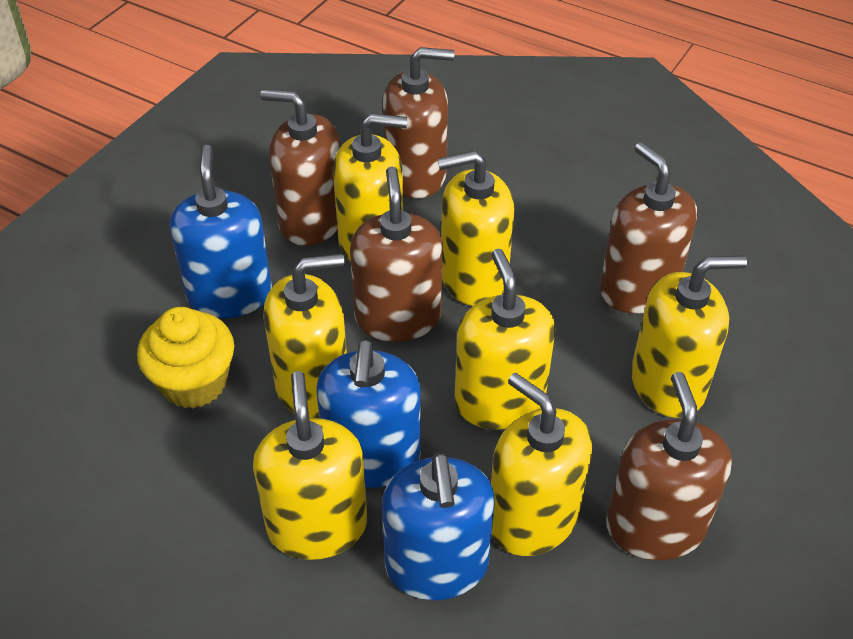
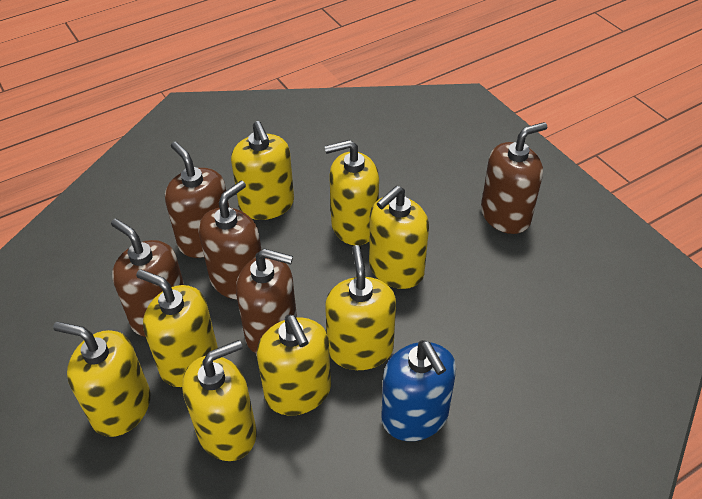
blue soap dispenser: [170,145,272,318] [317,340,421,488] [382,453,495,600] = 3 -> [381,340,456,441] = 1
yellow cupcake: [137,307,234,409] = 1 -> none = 0
yellow soap dispenser: [253,371,367,560] [263,254,347,418] [333,113,407,262] [438,150,514,306] [454,249,555,429] [491,373,592,556] [631,256,747,418] = 7 -> [53,322,150,437] [136,269,218,387] [182,340,257,461] [231,121,294,220] [257,314,331,415] [324,140,379,245] [325,245,396,370] [369,186,429,289] = 8

